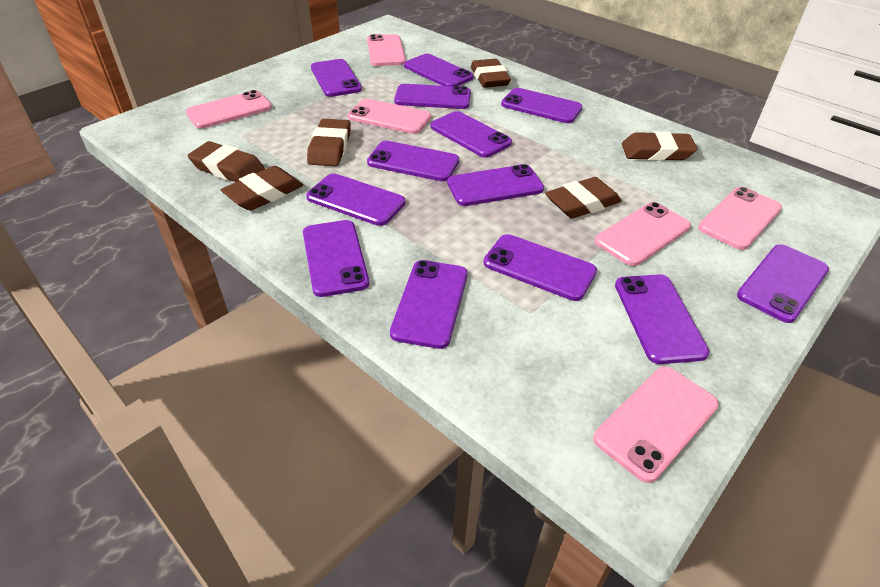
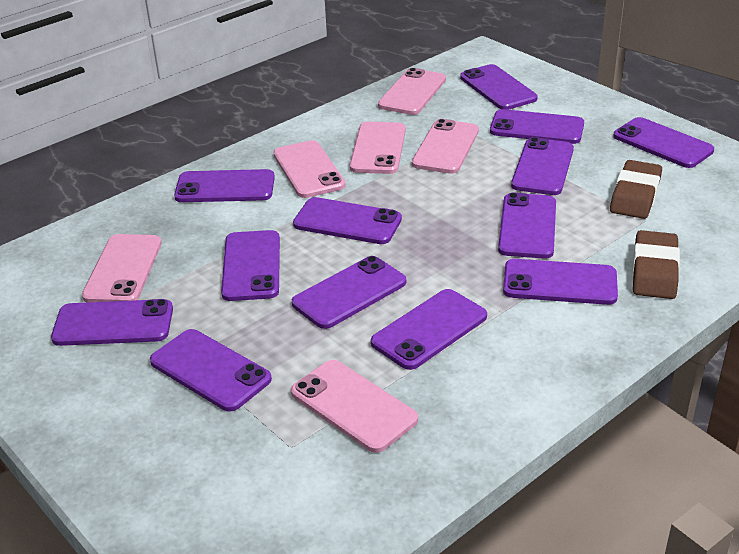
brown eraser: [188,141,265,182] [221,166,303,211] [307,119,351,166] [471,59,511,88] [545,177,622,218] [622,131,698,161] = 6 -> [610,160,662,219] [632,230,680,299] = 2

